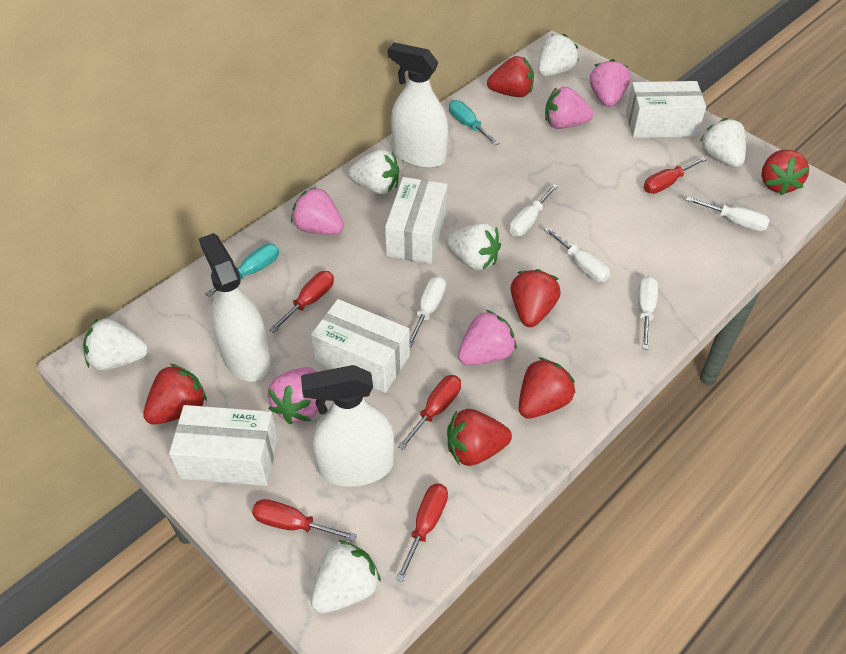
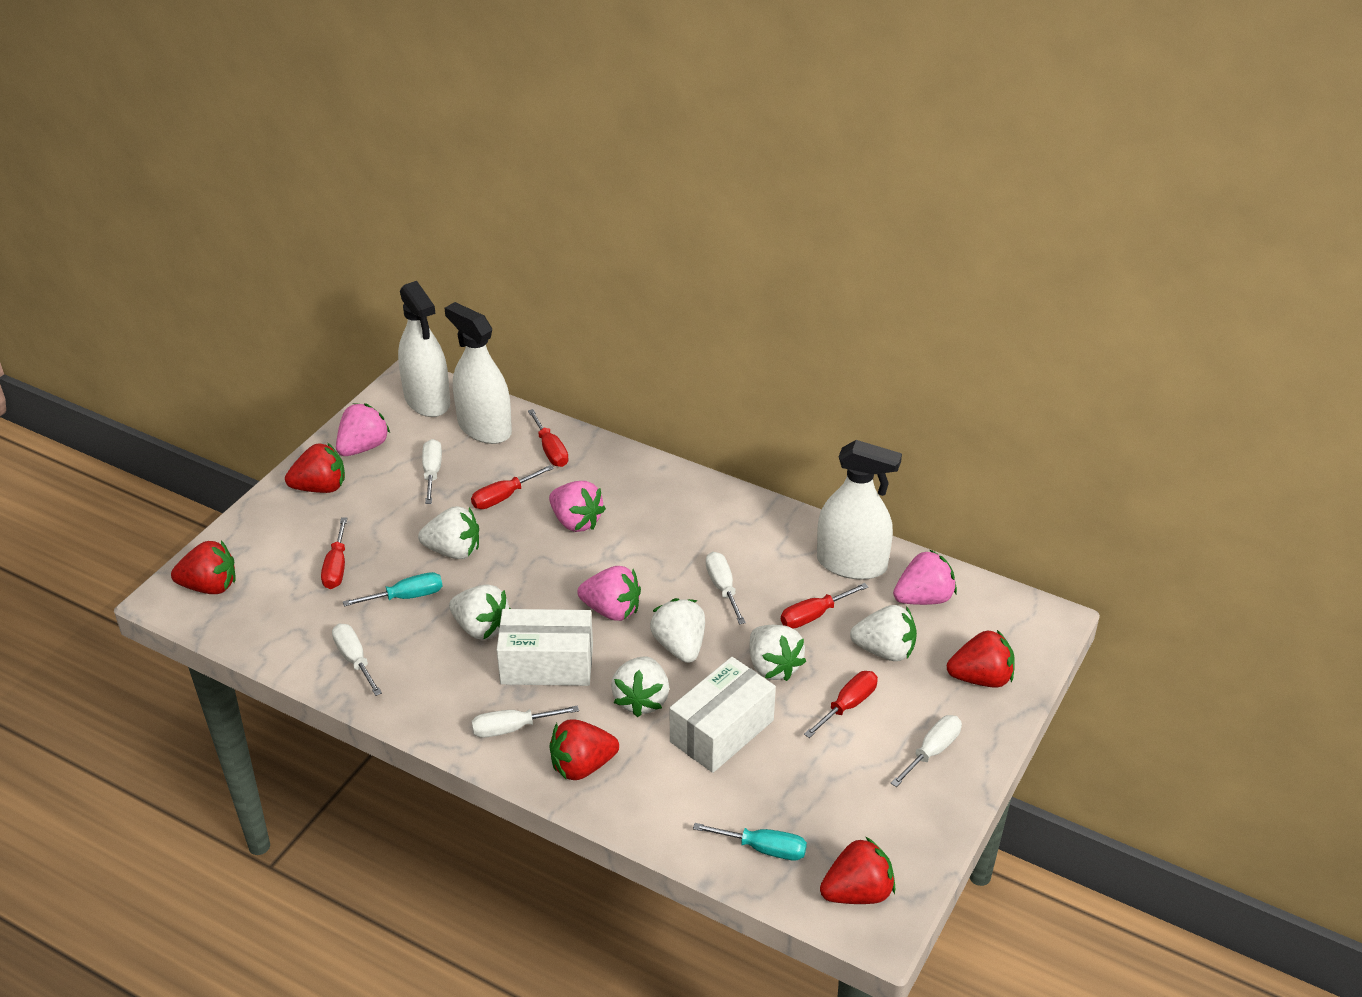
pink strawberry: [268,367,318,424] [291,186,344,235] [458,310,517,365] [545,87,594,129] [590,59,630,107] = 5 -> [336,403,390,456] [549,481,606,532] [577,566,641,621] [893,549,957,605] = 4
red strawberry: [143,364,207,424] [447,409,512,466] [487,56,534,97] [511,269,561,327] [519,357,575,419] [762,150,809,195] = 6 -> [171,541,236,594] [285,443,345,493] [550,719,619,780] [820,837,895,904] [947,630,1015,688] = 5
white box: [169,405,278,486] [311,299,410,393] [385,177,447,264] [626,81,706,138] = 4 -> [497,609,593,686] [670,657,776,773] = 2

